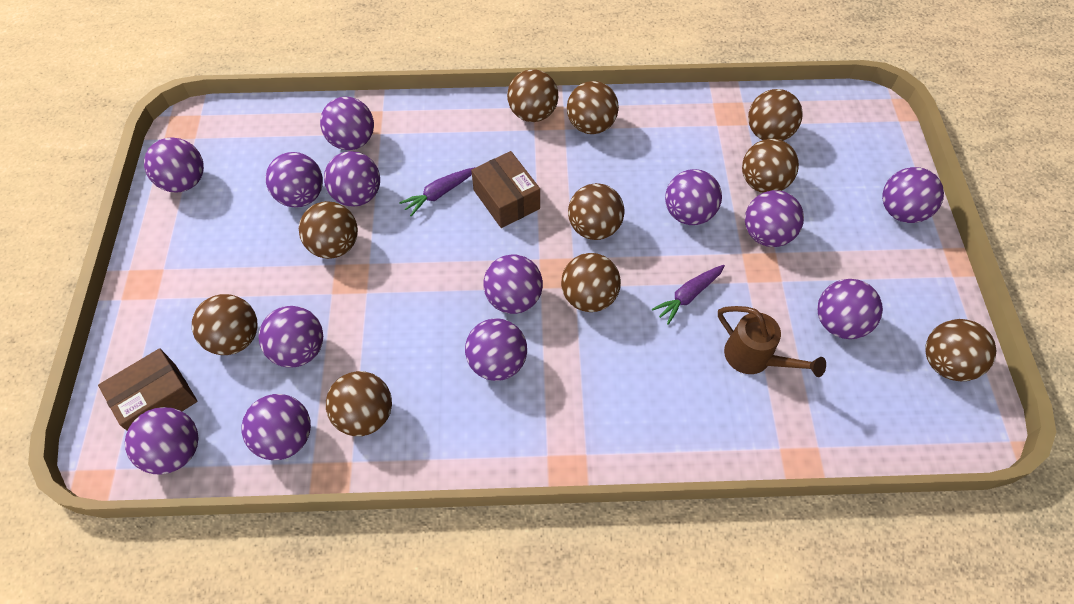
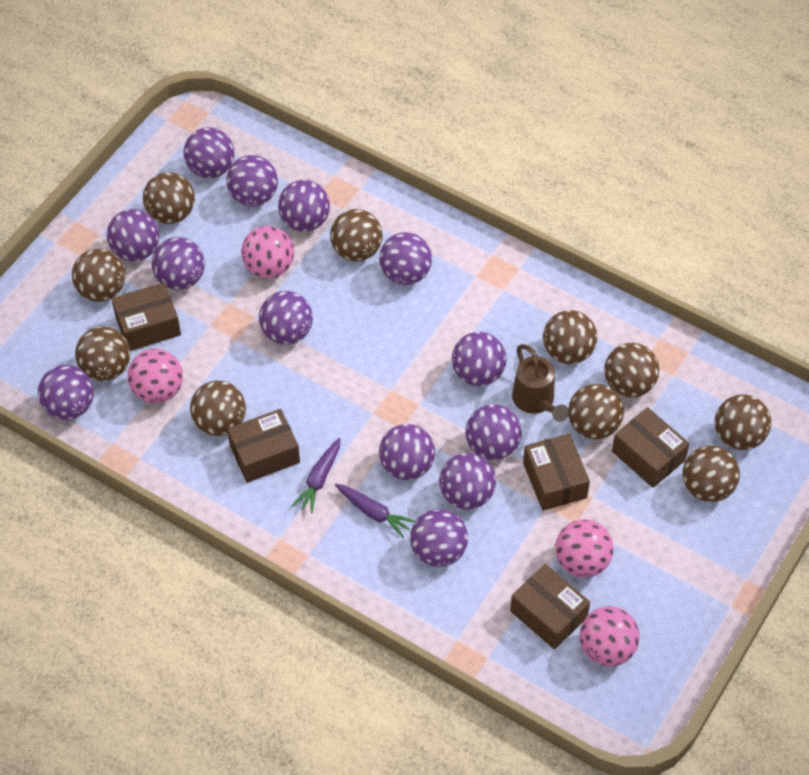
brown box: [98,348,198,431] [471,151,540,228] = 2 -> [112,282,181,351] [227,409,300,483] [510,564,590,649] [523,433,590,511] [612,407,689,488] = 5
pink ball: none = 0 -> [128,349,183,404] [241,226,294,278] [555,519,614,578] [580,606,640,667] = 4

